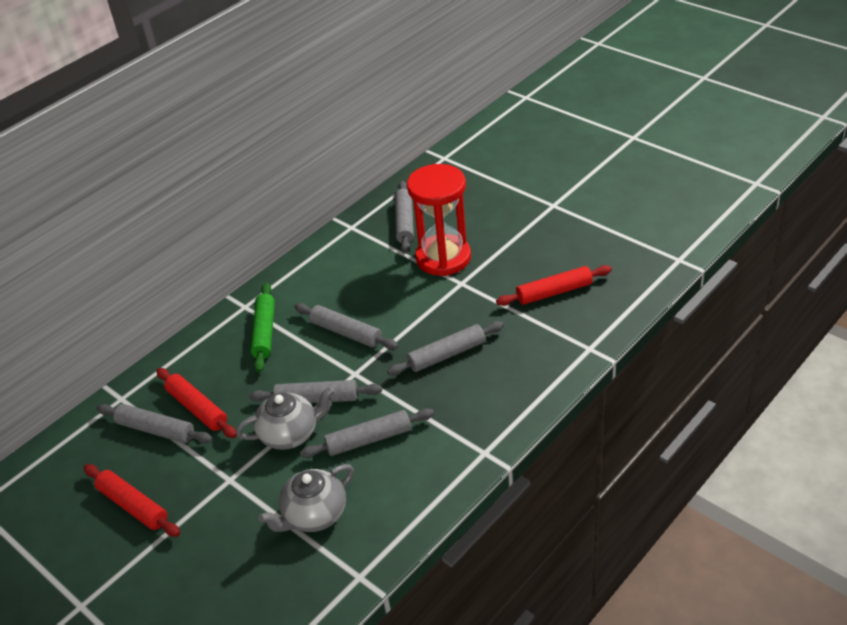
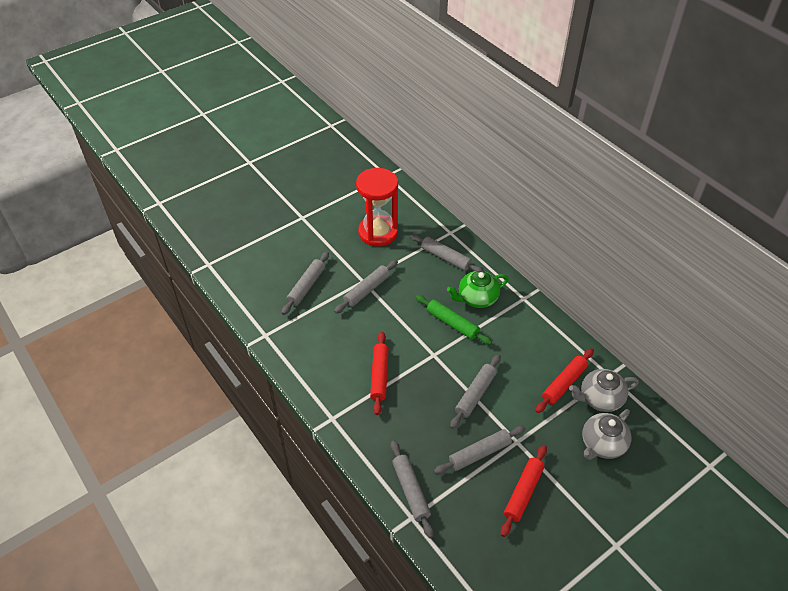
green teapot: none = 0 -> [447,271,509,308] = 1

